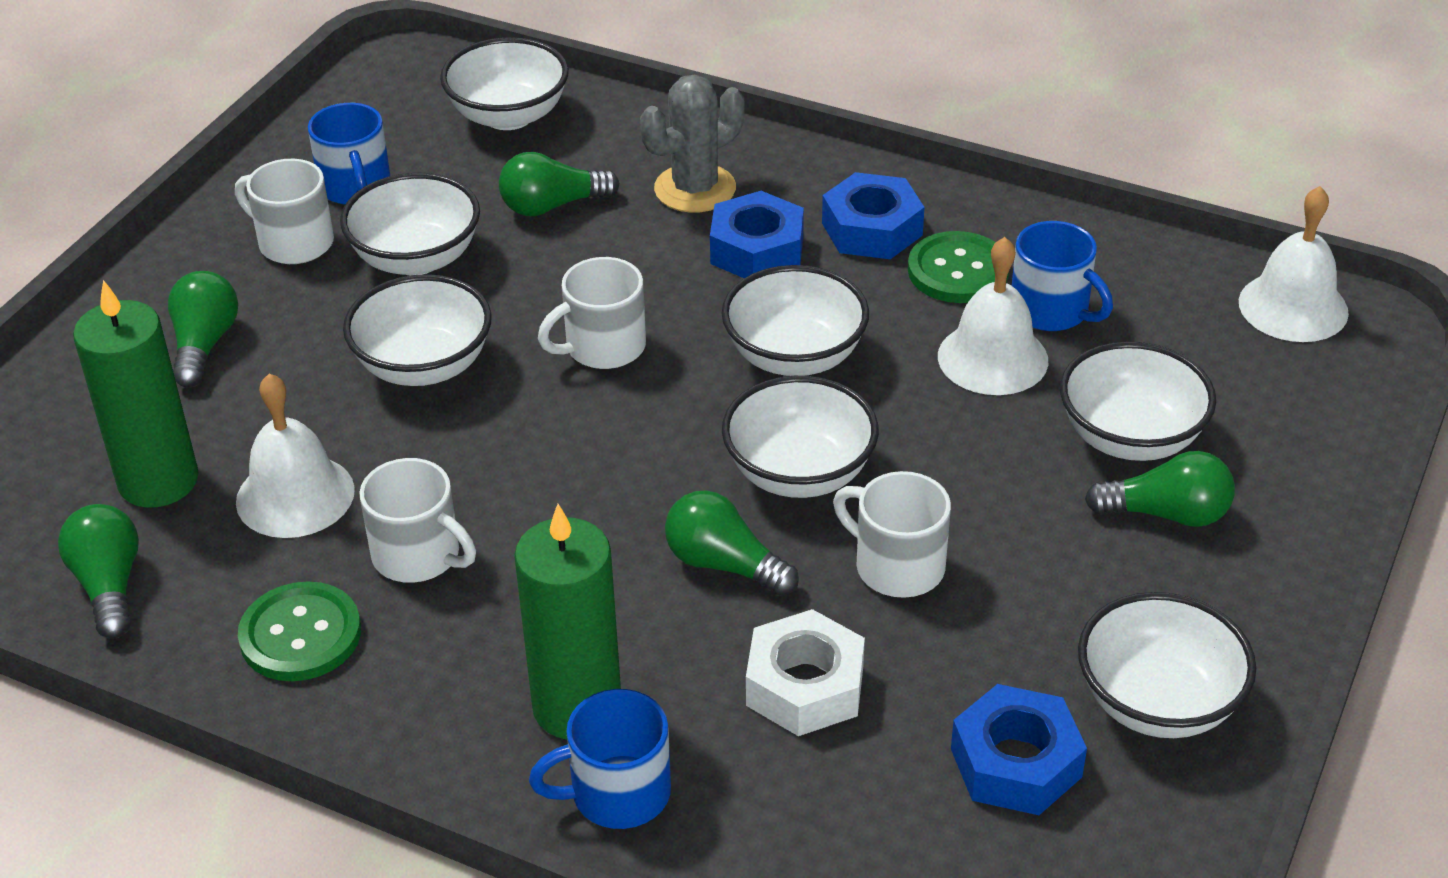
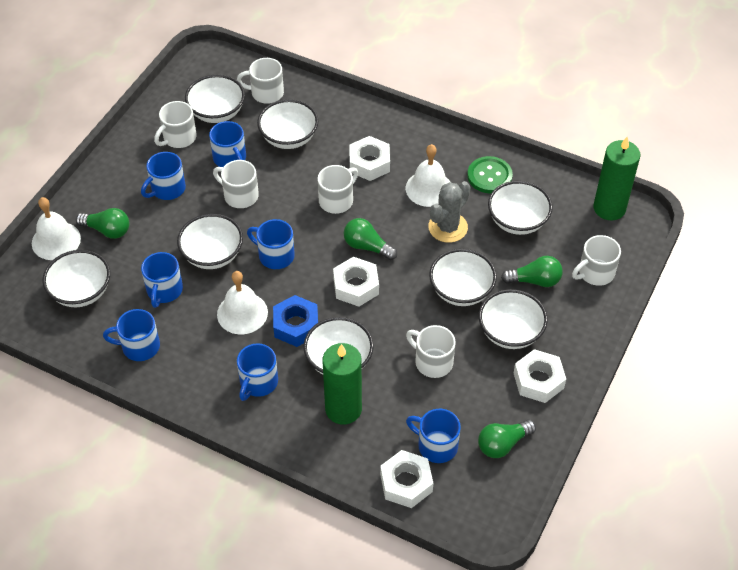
blue mug: [308,103,390,205] [529,689,671,829] [1012,221,1113,331] = 3 -> [103,309,160,361] [141,152,186,200] [141,252,183,308] [209,121,246,167] [237,343,278,401] [247,219,295,269] [406,409,461,463] = 7
blue nut: [710,191,804,278] [822,172,925,259] [951,684,1087,815] = 3 -> [273,295,318,347] = 1
green button: [238,581,361,681] [908,231,1009,303] = 2 -> [467,156,513,193] = 1
green light bulb: [58,504,139,639] [168,271,238,388] [499,152,620,216] [665,491,799,596] [1085,451,1235,527] = 5 -> [76,208,130,239] [344,218,397,260] [478,420,536,458] [501,256,563,287] = 4
white bowl: [340,173,480,275] [343,274,492,386] [440,37,569,130] [721,265,869,376] [722,376,879,498] [1060,341,1216,461] [1078,592,1256,738] = 7 -> [43,250,110,307] [177,214,243,269] [185,75,245,123] [257,99,318,149] [303,317,374,375] [429,249,497,306] [479,289,548,349] [488,181,553,235] = 8
white mug: [235,159,334,264] [359,458,476,583] [538,257,646,369] [833,471,951,598] = 4 -> [154,101,197,148] [213,160,259,208] [237,58,284,104] [318,165,358,214] [406,325,456,378] [572,235,621,286] = 6
white nut: [746,609,865,736] = 1 -> [333,257,379,307] [349,136,390,181] [380,450,433,508] [514,349,566,403] = 4

